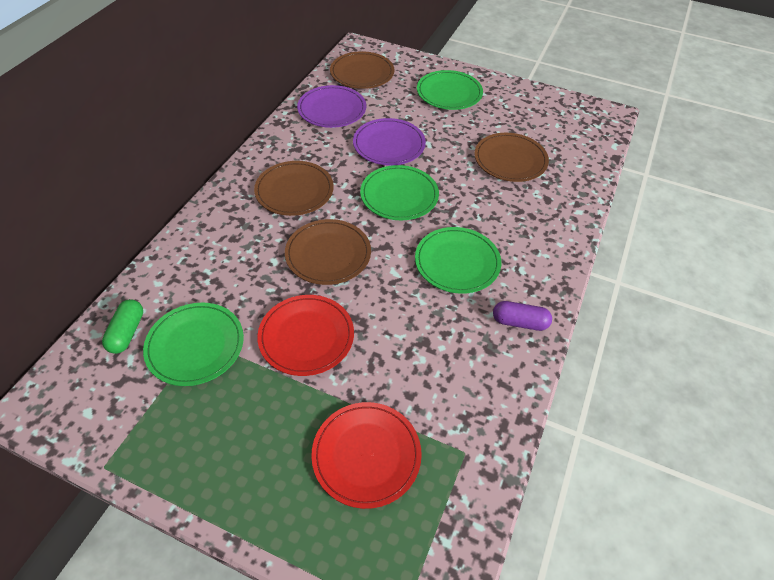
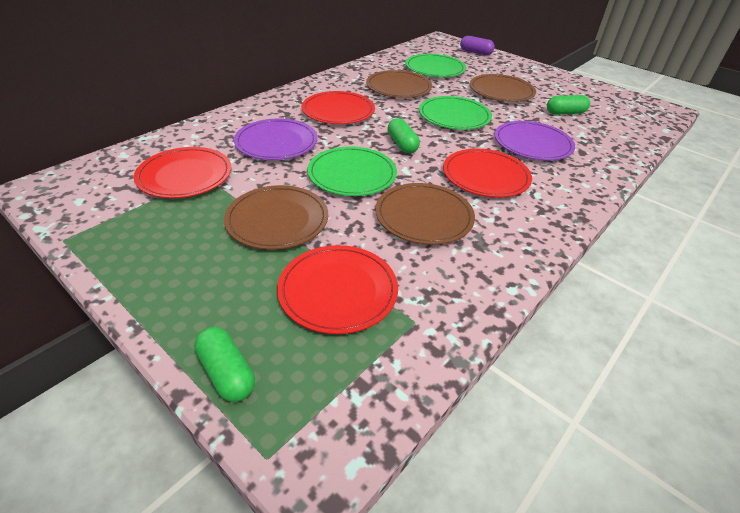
green capsule: [102,299,143,354] = 1 -> [194,327,255,402] [387,118,420,153] [547,95,590,115] = 3
green plate: [143,303,244,386] [360,165,439,220] [415,227,501,294] [417,70,483,110] = 4 -> [307,146,397,196] [405,54,466,77] [419,96,492,130] = 3
red plate: [257,295,354,376] [311,402,422,509] = 2 -> [134,147,231,198] [277,245,398,334] [302,91,375,124] [443,149,532,198] = 4

